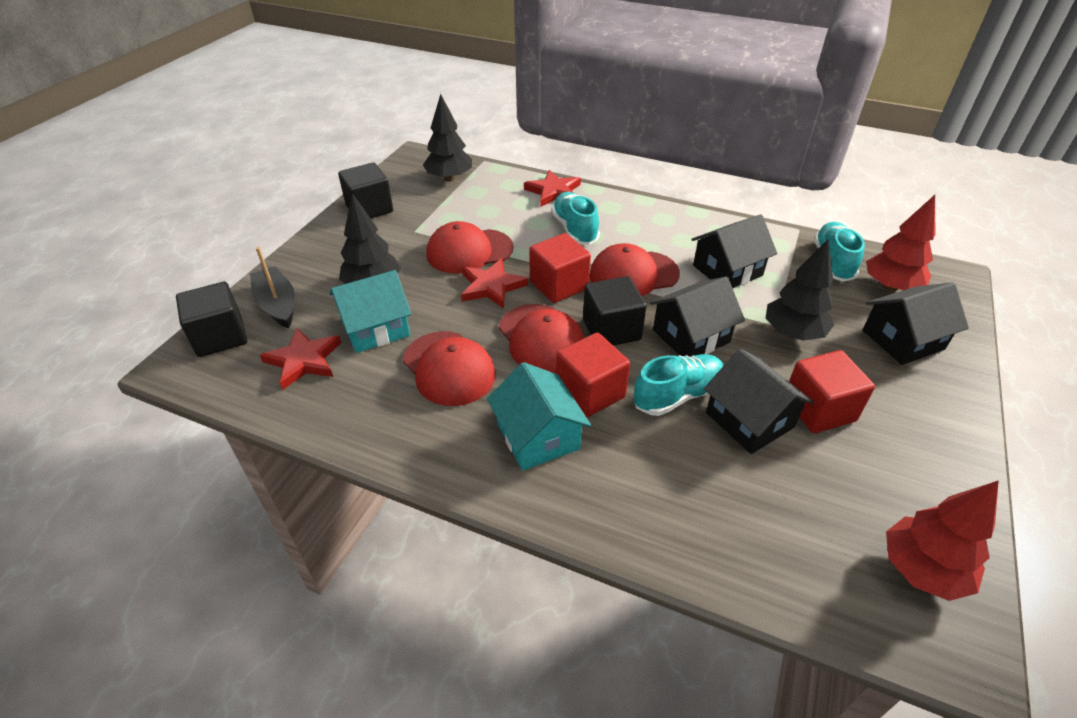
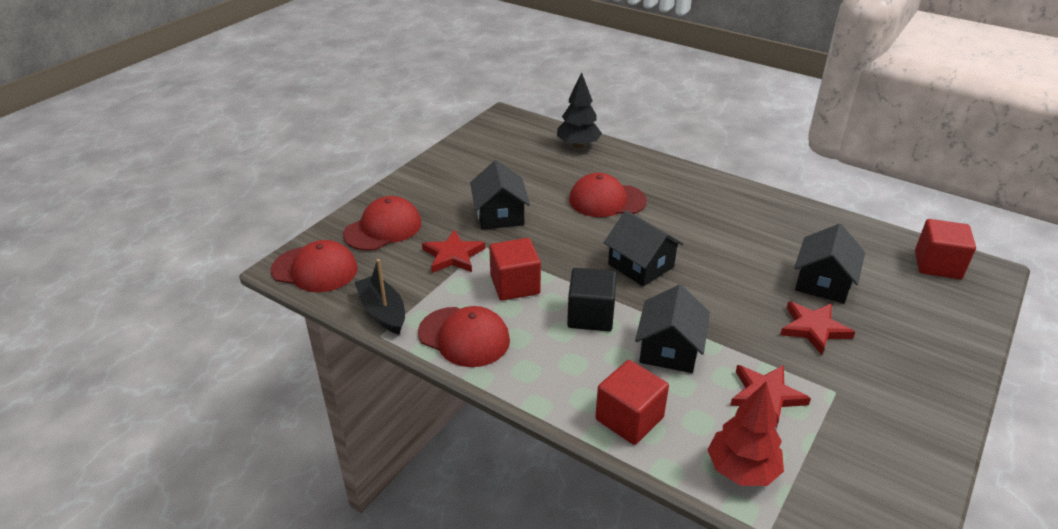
black cube: [176,282,247,357] [338,162,393,218] [583,276,647,345] = 3 -> [567,268,617,331] = 1
black tree: [339,193,401,284] [423,94,472,181] [766,239,834,341] = 3 -> [557,72,602,148] = 1
red tree: [866,195,935,291] [886,480,999,601] = 2 -> [708,382,784,486] = 1
turquoise house: [330,270,412,353] [487,362,591,471] = 2 -> none = 0
turquoise shoe: [551,192,600,245] [633,354,724,416] [814,222,865,282] = 3 -> none = 0

